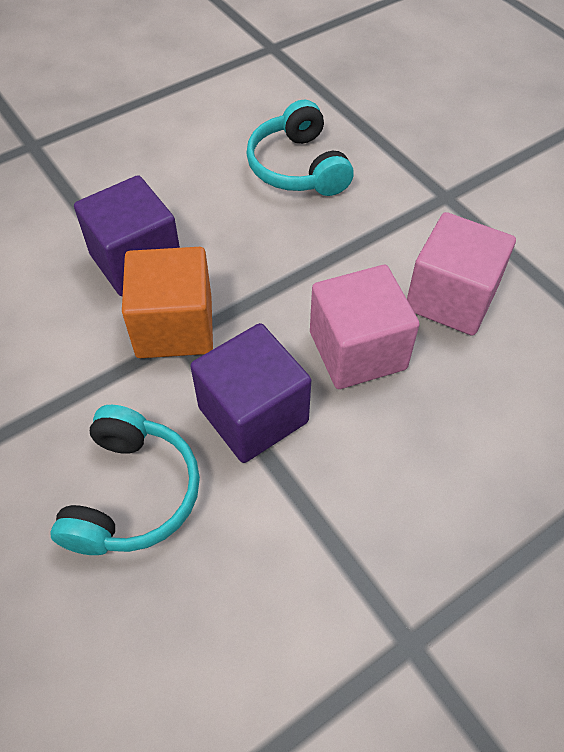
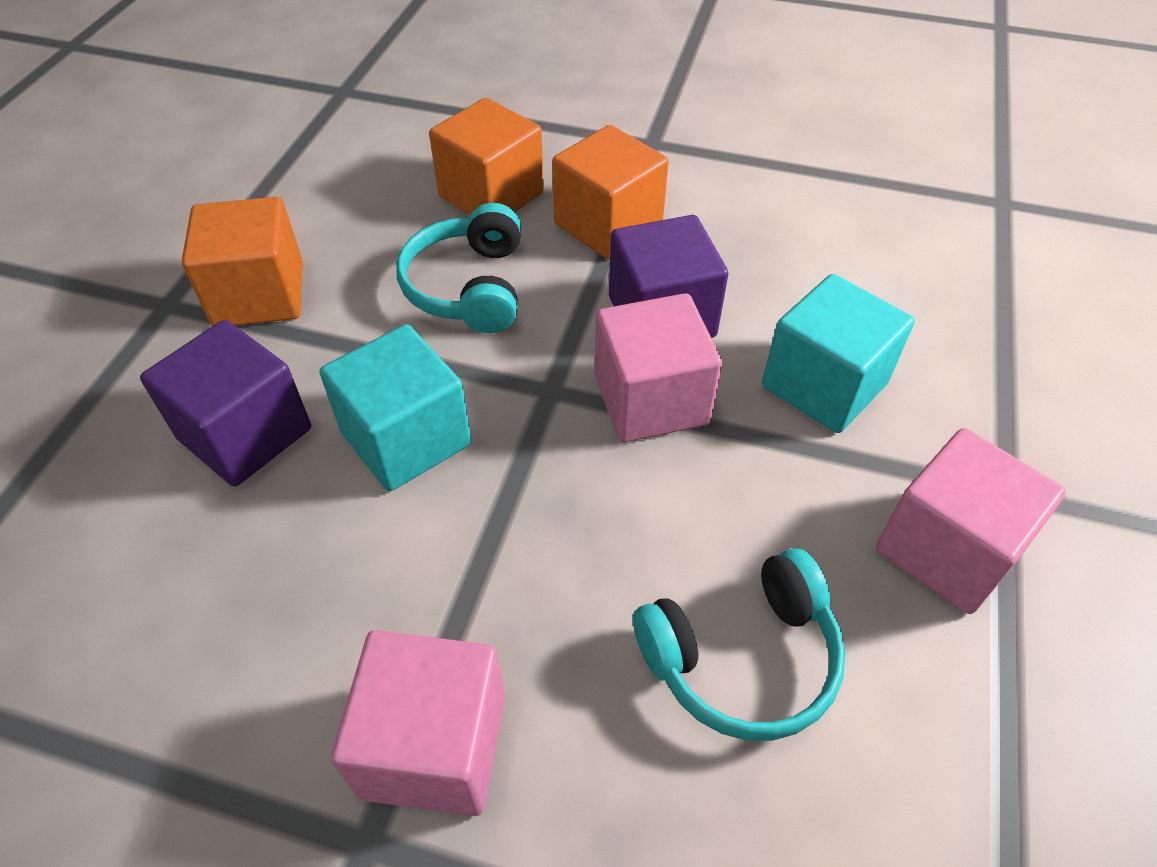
orange cube: [122,247,213,358] = 1 -> [182,197,303,326] [429,98,544,215] [552,125,669,259] = 3
pink cube: [310,265,420,389] [407,212,516,336] = 2 -> [331,630,505,816] [595,293,722,442] [876,428,1066,614] = 3
turquoise cube: none = 0 -> [319,324,471,491] [762,274,915,433] = 2

